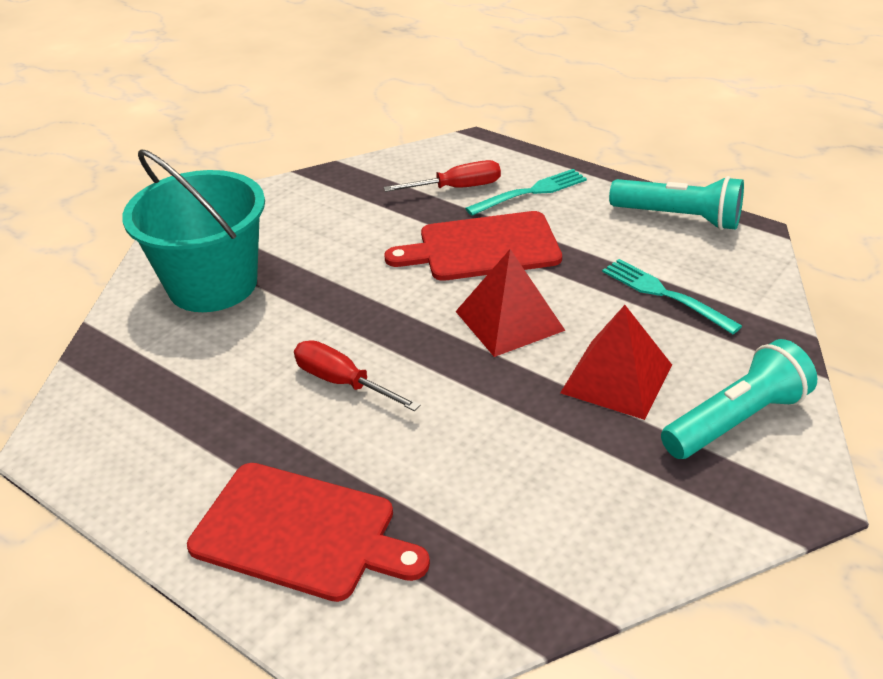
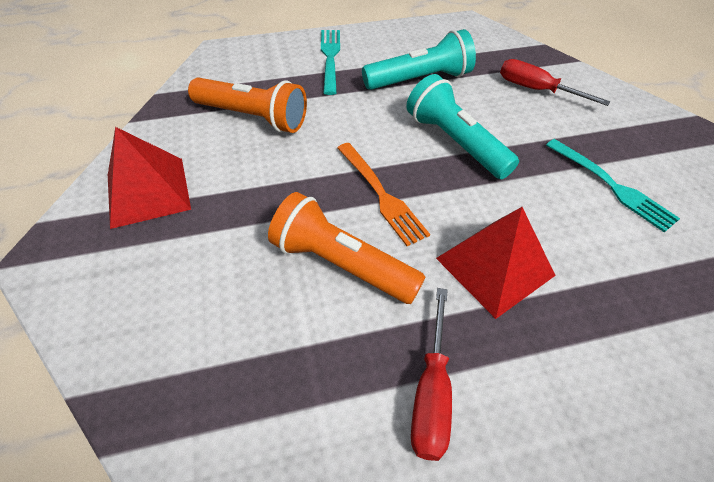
orange flashlight: none = 0 -> [188,78,307,133] [268,192,425,304] = 2
orange fork: none = 0 -> [337,143,430,246] = 1
red cutting board: [187,463,430,602] [384,211,562,281] = 2 -> none = 0
turquoise bucket: [122,150,265,312] = 1 -> none = 0

